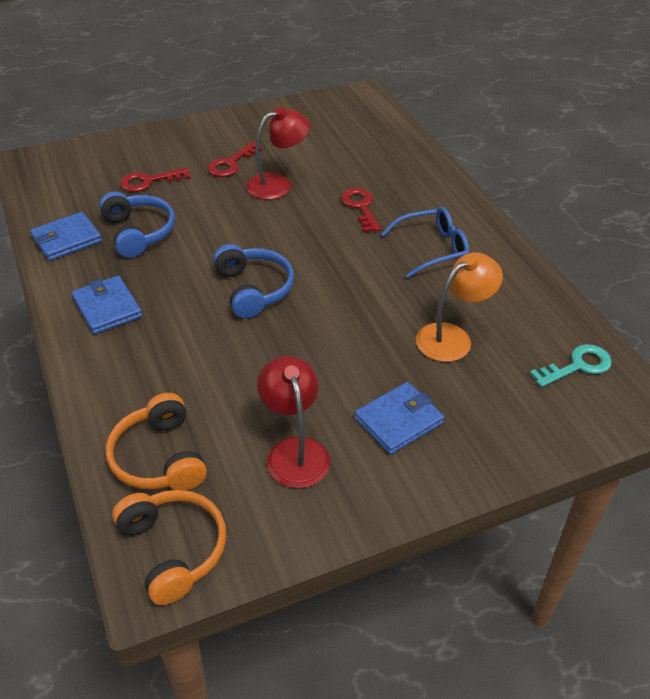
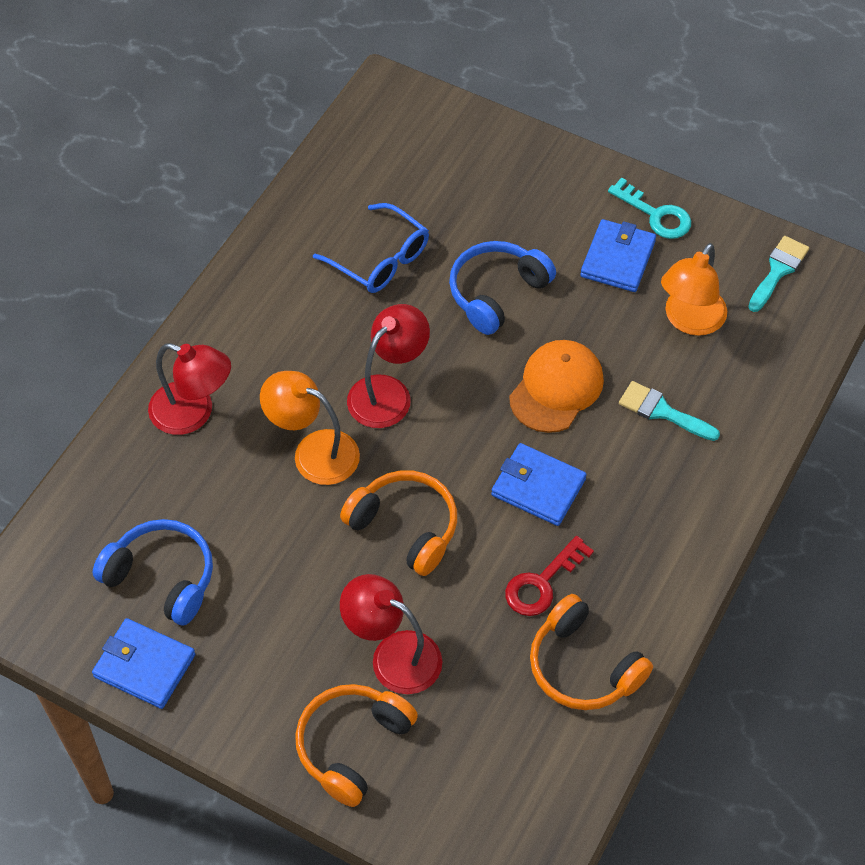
orange cap: none = 0 -> [509,340,604,433] = 1
orange headphones: [106,393,207,491] [112,490,226,605] = 2 -> [295,684,418,807] [340,470,457,576] [530,594,653,710] = 3
orange lamp: [416,252,503,362] = 1 -> [260,371,360,485] [661,243,727,336] = 2
red key: [120,168,191,192] [207,142,263,177] [341,188,381,233] = 3 -> [505,536,594,616] = 1
red lamp: [246,107,310,200] [257,356,330,488] = 2 -> [148,343,231,435] [340,574,443,694] [347,304,430,428] = 3
turquoise brush: none = 0 -> [619,381,720,441] [748,236,809,312] = 2

